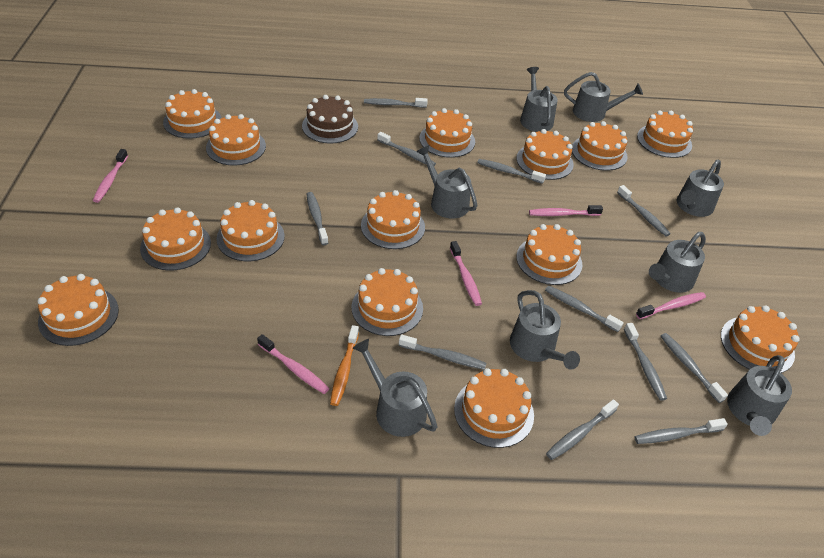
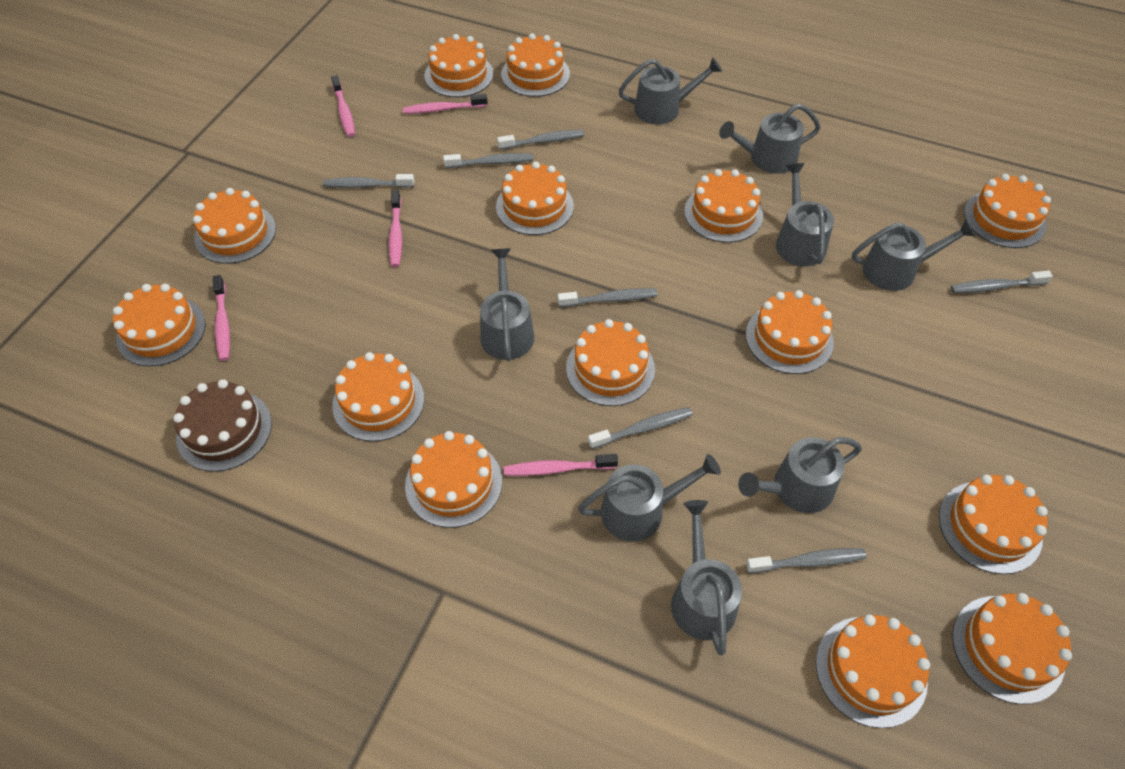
grey toothbrush: [306,192,328,245] [364,98,428,108] [377,132,436,166] [399,334,486,370] [477,159,546,184] [545,286,624,332] [546,400,619,460] [617,185,671,236] [624,323,667,401] [634,418,728,444] [661,333,728,403] = 11 -> [323,174,414,188] [443,153,533,168] [497,130,584,150] [558,288,658,307] [588,407,693,449] [746,548,867,573] [951,271,1053,293] = 7
orange toothbrush: [330,325,359,406] = 1 -> none = 0

